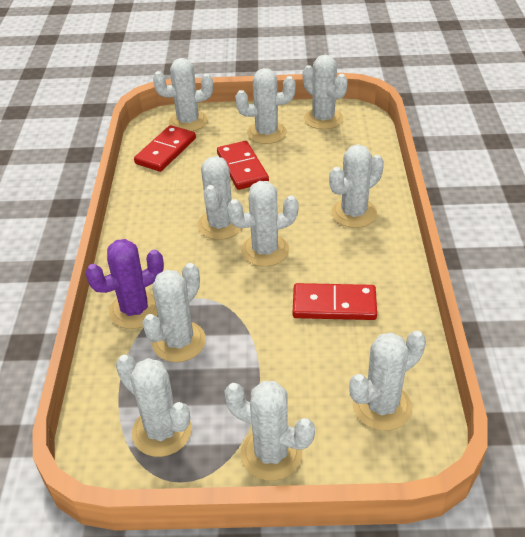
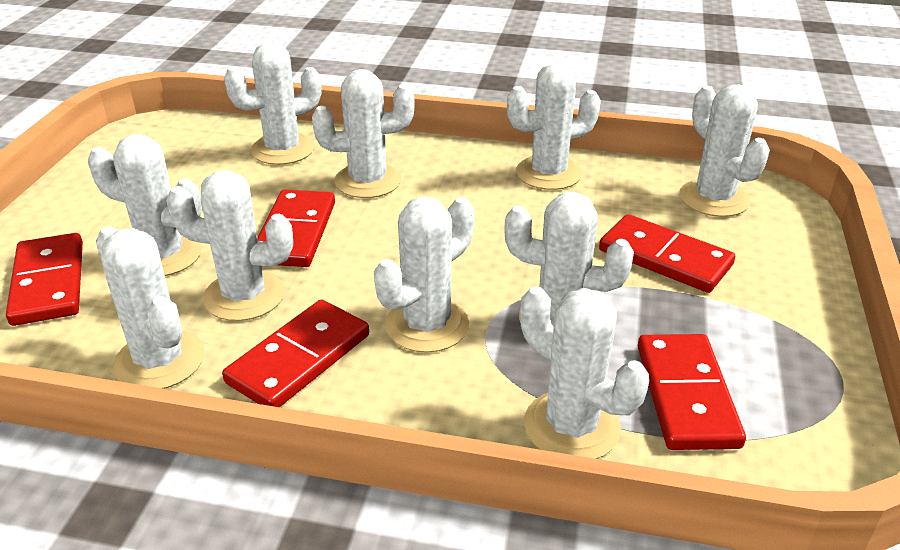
purple cactus: [85,239,164,329] = 1 -> none = 0
red domino: [134,125,196,172] [217,141,269,190] [293,283,377,320] = 3 -> [6,233,83,326] [222,299,369,407] [257,189,335,267] [599,214,735,293] [638,334,746,450] = 5

